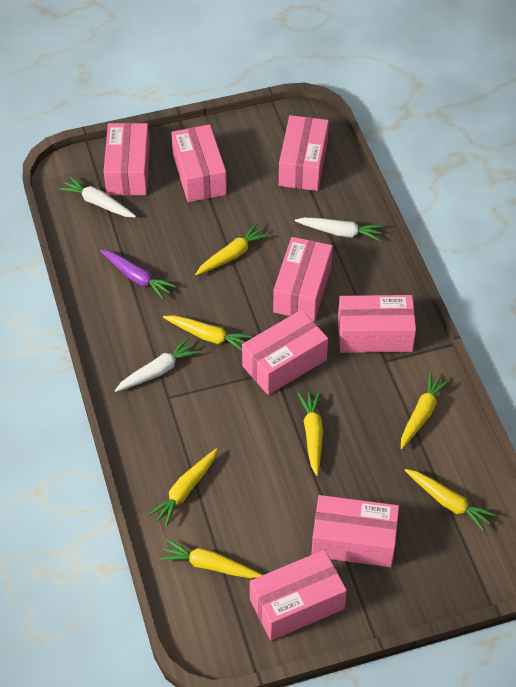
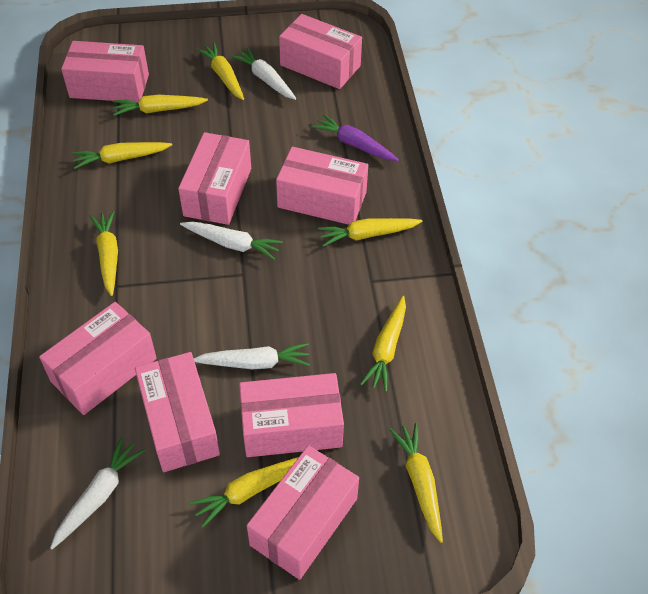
white carrot: [59,176,136,217] [115,338,200,392] [295,217,383,241] = 3 -> [50,437,145,549] [180,221,283,260] [193,343,310,369] [231,48,296,100] = 4
yellow carrot: [148,449,218,527] [160,539,262,578] [163,315,253,351] [195,223,270,275] [298,392,323,476] [401,372,451,449] [405,469,496,532] = 7 -> [72,142,172,169] [90,211,118,296] [113,95,208,116] [189,457,298,528] [196,43,244,100] [318,218,423,247] [360,296,406,392] [390,423,443,543] = 8

